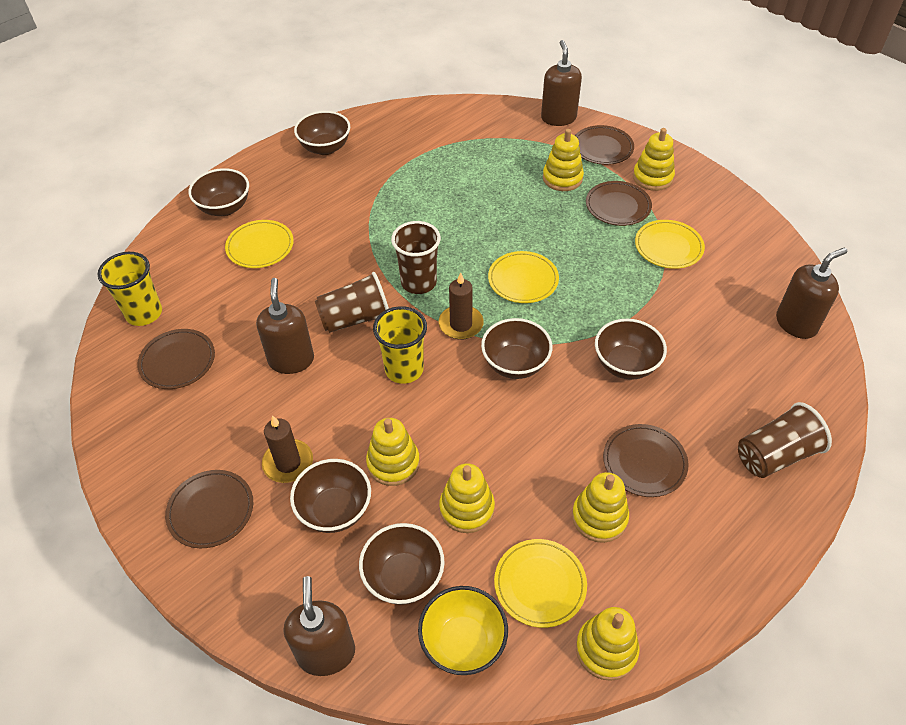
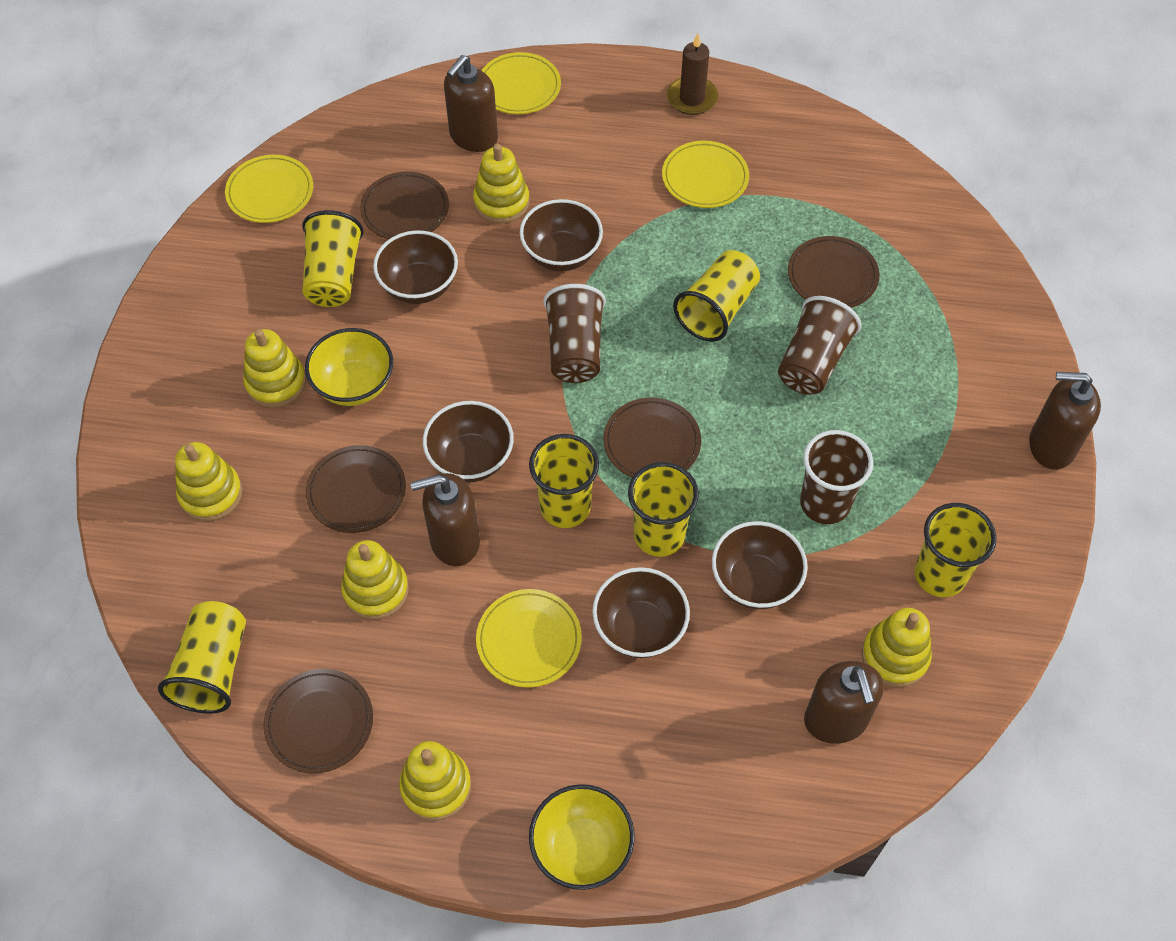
brown bowl: [189,168,249,216] [290,459,371,533] [294,111,350,155] [359,523,445,605] [481,318,552,379] [595,319,667,380] = 6 -> [373,230,458,304] [423,401,514,482] [520,199,603,271] [592,567,690,658] [712,521,808,609] = 5
brown candle: [262,415,313,483] [439,272,484,340] = 2 -> [667,33,718,115] = 1
yellow bowl: [418,586,508,675] = 1 -> [305,328,393,406] [529,784,635,890] = 2
yellow cup: [97,252,162,326] [373,306,427,384] = 2 -> [158,601,246,714] [302,210,364,307] [529,434,599,528] [628,462,699,557] [673,250,760,342] [914,503,997,597] = 6

